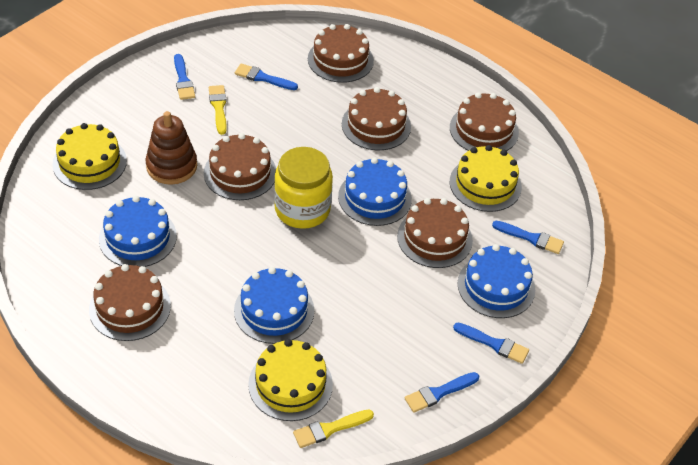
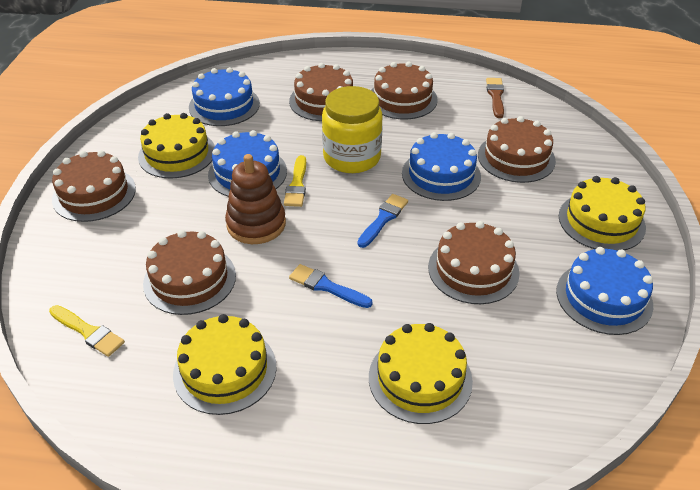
blue brush: [174,54,195,100] [235,64,298,90] [405,372,479,413] [453,323,529,364] [492,221,564,254] = 5 -> [289,264,373,308] [357,194,408,248] = 2
brown brush: none = 0 -> [486,78,504,118] = 1
yellow cake: [52,123,127,190] [248,339,333,421] [450,145,522,212] = 3 -> [138,113,215,179] [173,314,277,415] [369,323,473,424] [559,176,646,251] = 4

